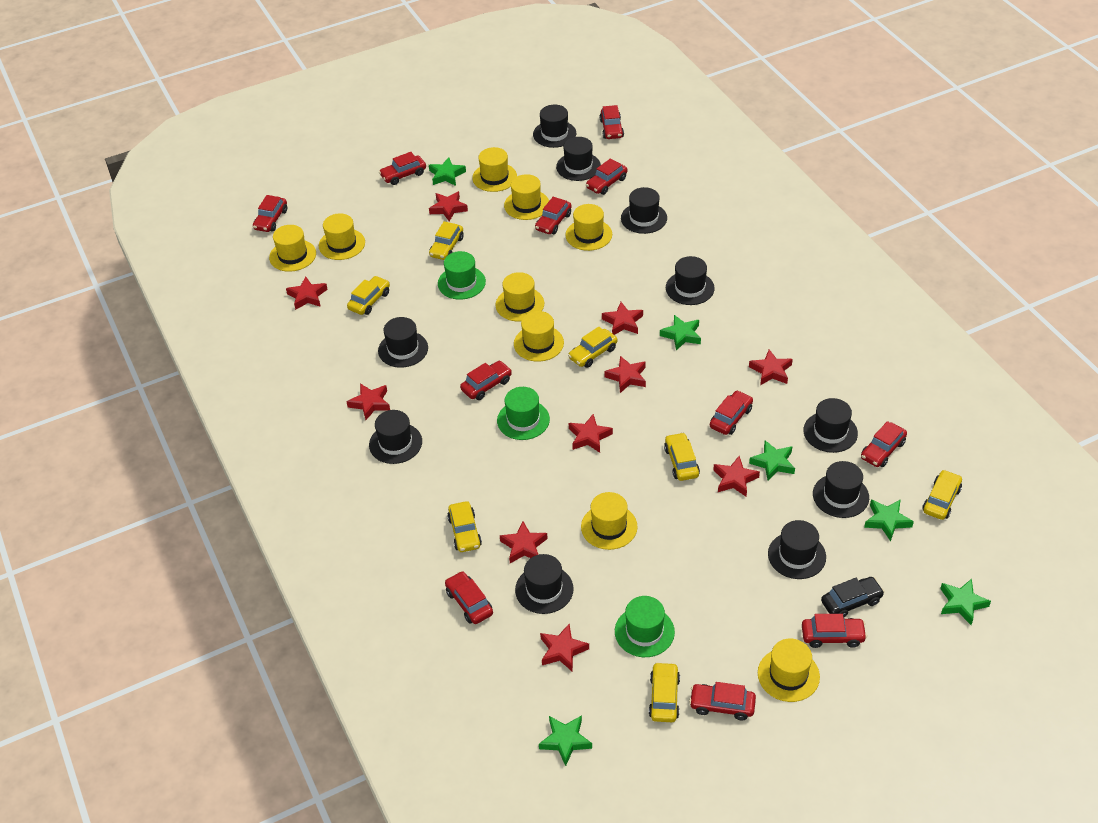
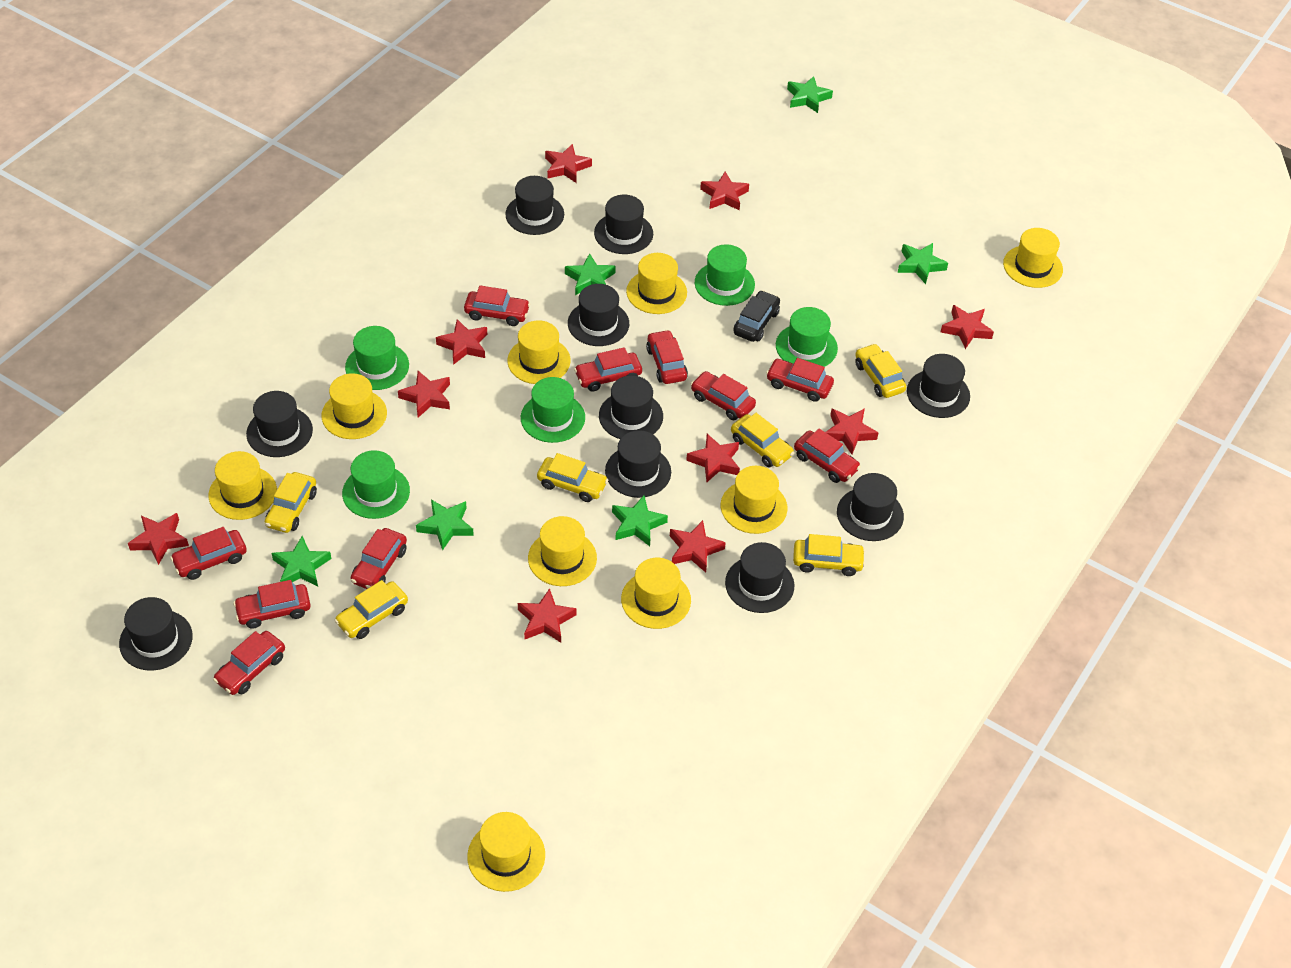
green hat: [438,251,486,300] [497,387,550,440] [615,596,675,657] = 3 -> [342,450,410,519] [345,326,409,390] [521,377,585,443] [695,244,755,306] [776,307,838,367] = 5
red car: [253,195,287,232] [379,152,426,185] [445,571,493,624] [460,361,512,400] [535,197,572,234] [586,159,627,195] [599,105,624,139] [689,682,756,721] [710,390,753,435] [802,614,867,648] [861,421,907,467] = 11 -> [170,527,247,580] [213,631,285,695] [233,580,310,629] [351,528,407,589] [464,285,530,326] [574,347,642,392] [646,330,688,384] [691,371,756,420] [766,358,834,402] [794,429,861,483] = 10
yellow car: [347,276,390,315] [429,221,464,260] [447,501,482,552] [568,326,617,368] [649,662,680,722] [664,432,700,481] [922,470,962,520] = 7 -> [265,472,317,533] [334,580,408,639] [537,453,608,502] [731,413,794,467] [793,534,865,576] [855,344,906,398] = 6

